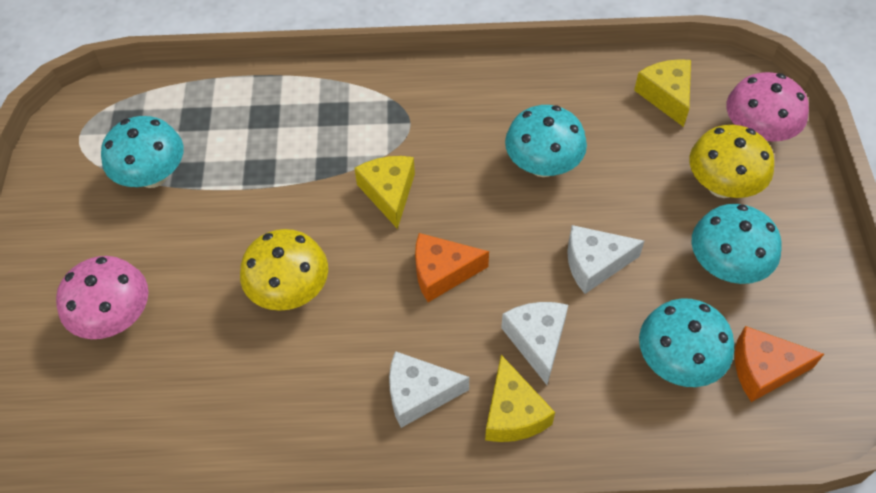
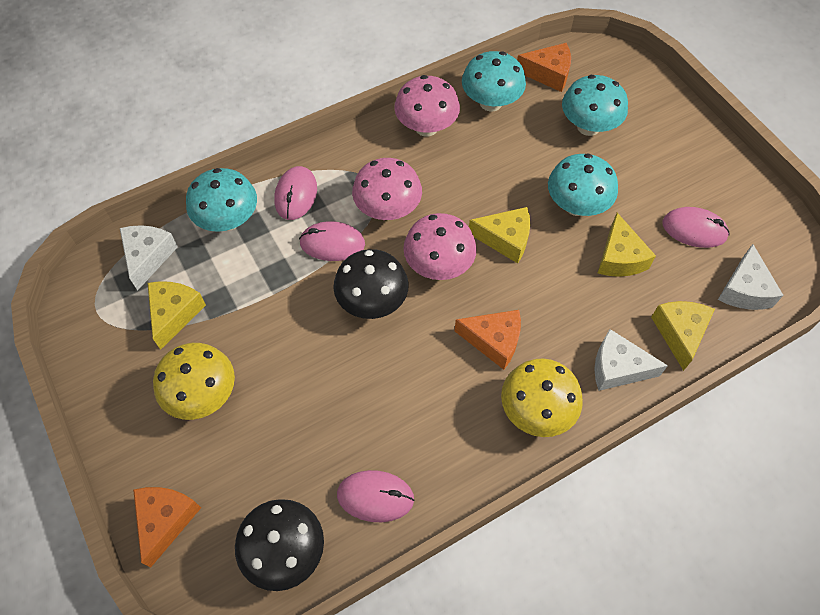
black mushroom: none = 0 -> [235,499,324,591] [333,249,409,319] = 2
orange cheese: [415,233,489,302] [735,326,824,402] = 2 -> [133,487,201,568] [454,310,521,370] [517,43,571,92] = 3
pink mouse: none = 0 -> [274,166,317,220] [299,221,365,261] [337,470,415,522] [662,207,730,248] = 4
pink mushroom: [56,256,148,339] [726,72,809,142] = 2 -> [352,158,422,220] [394,75,460,137] [403,213,477,280] = 3
yellow cheese: [354,156,415,229] [485,355,555,442] [634,59,691,127] = 3 -> [148,281,206,350] [469,207,530,263] [598,213,656,277] [651,301,715,371] = 4

